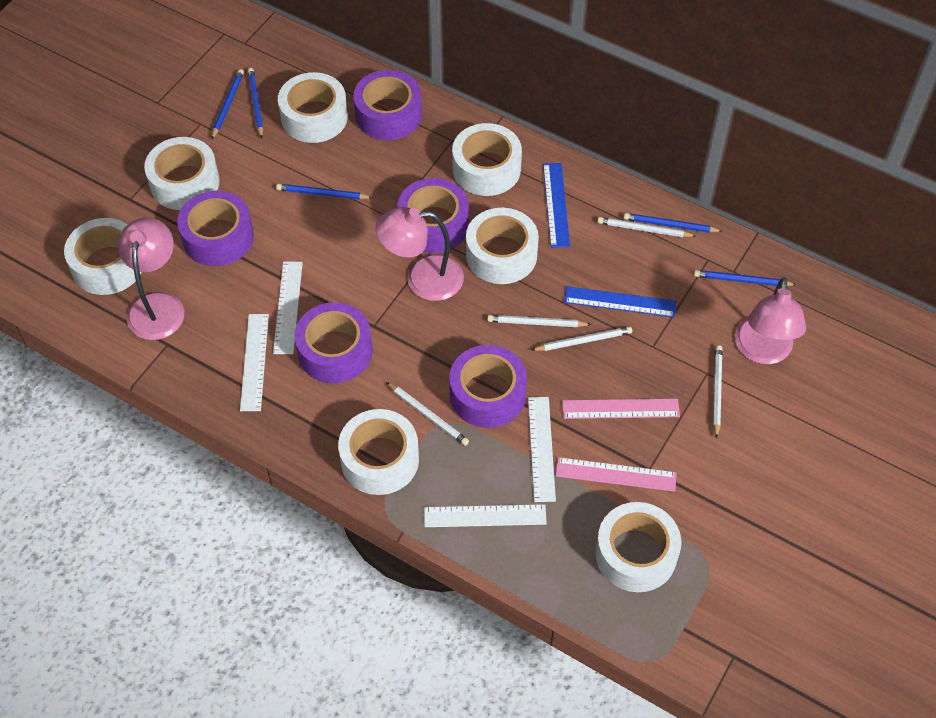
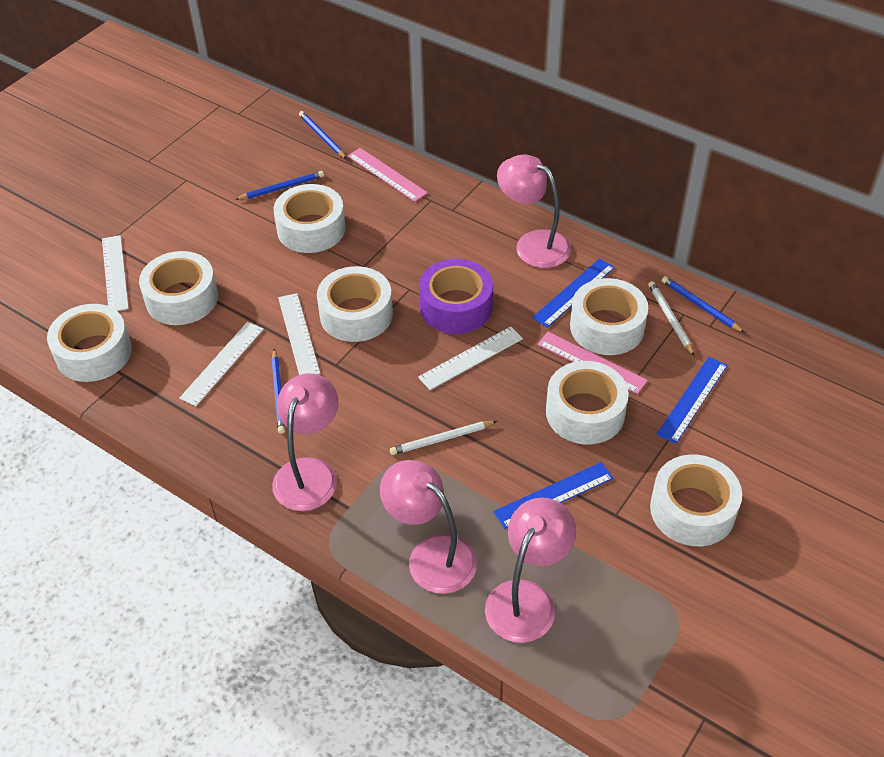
blue pencil: [212,69,244,139] [248,68,263,139] [276,184,373,200] [624,213,723,233] [694,270,797,286] = 5 -> [235,171,324,200] [271,349,285,434] [299,111,347,159] [662,276,745,333] = 4
blue ruler: [543,163,570,248] [564,286,676,317] = 2 -> [493,462,613,529] [532,258,615,328] [656,357,727,444] = 3
pink lamp: [118,217,184,340] [375,207,464,301] [735,277,806,364] = 3 -> [272,373,338,511] [380,460,477,594] [485,498,576,643] [497,154,571,268] = 4
purple tape: [177,191,254,266] [295,302,373,383] [353,70,422,140] [397,178,469,253] [449,345,527,428] = 5 -> [419,259,493,334] = 1
white pencil: [386,382,469,446] [487,315,592,327] [531,326,632,351] [597,217,696,237] [713,345,723,439] = 5 -> [390,421,497,455] [648,281,694,356] = 2

